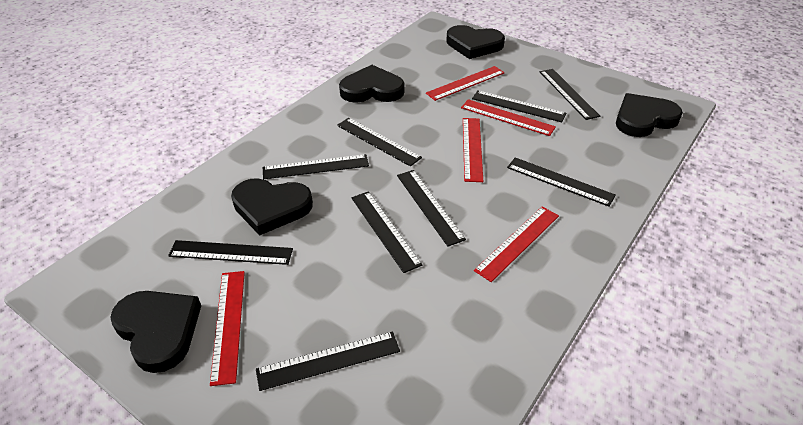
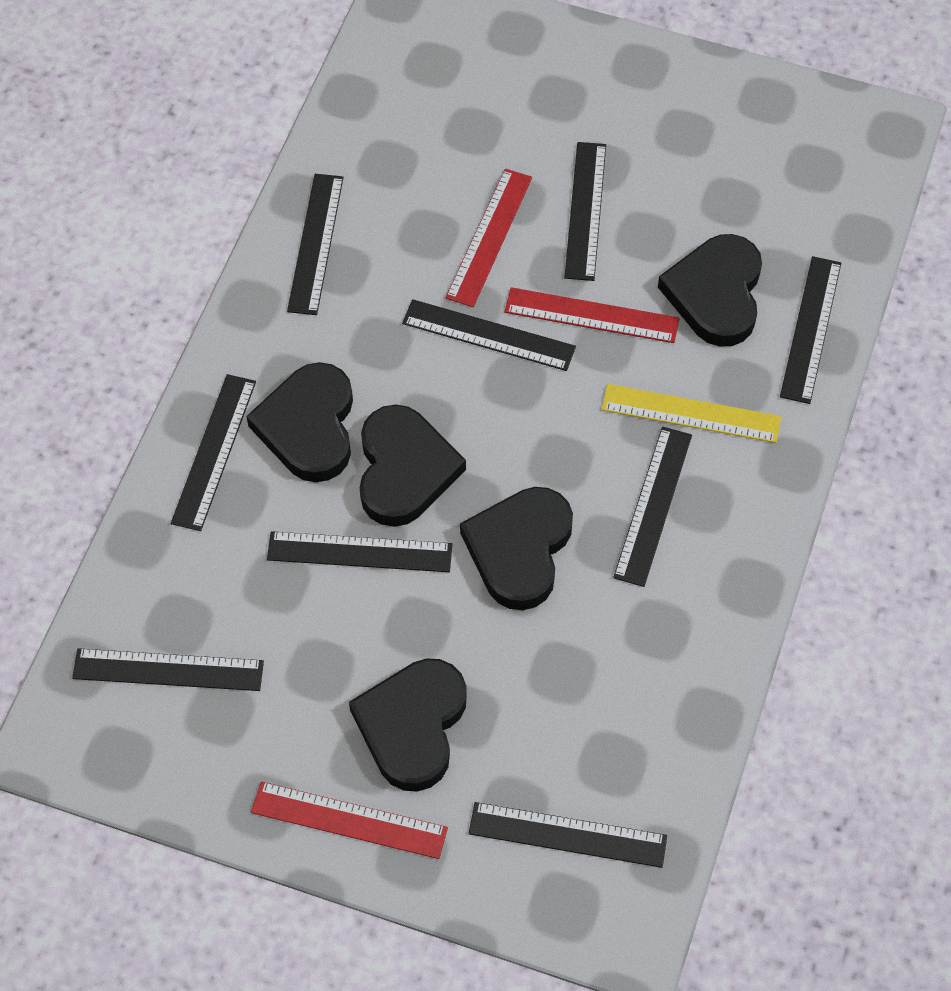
red ruler: [210,271,245,386] [426,66,505,101] [461,99,556,136] [463,118,483,182] [474,206,559,282] = 5 -> [251,782,448,859] [446,169,532,307] [505,287,680,343] = 3
yellow ruler: none = 0 -> [602,384,781,443] = 1

